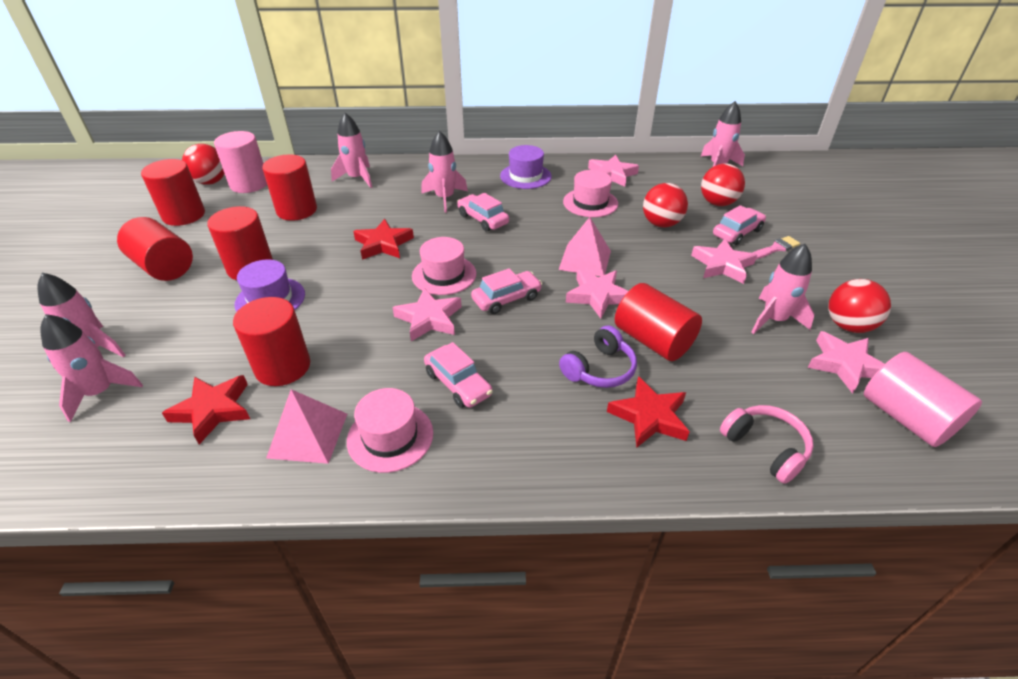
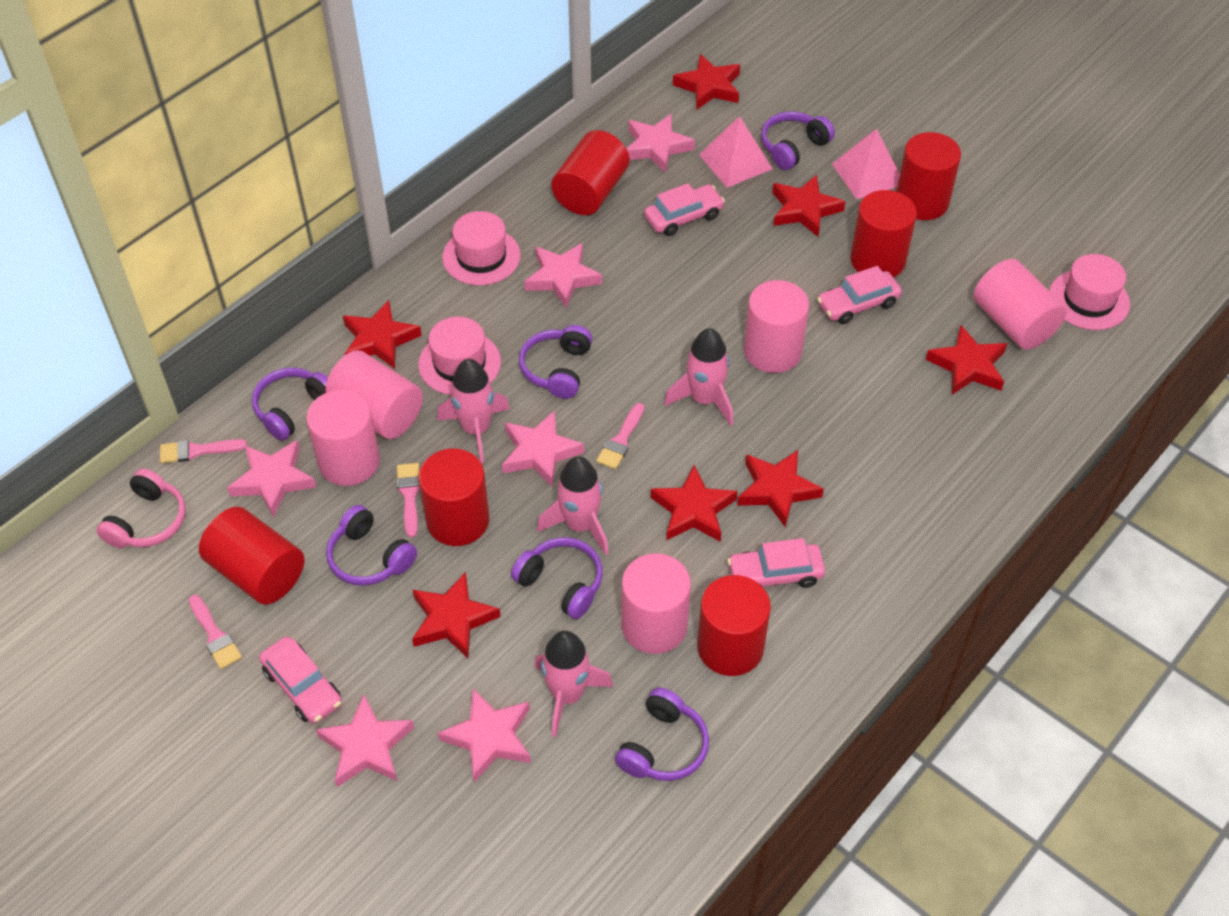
pink brush: [752,236,800,259] = 1 -> [160,439,247,463] [189,595,242,669] [397,463,420,538] [596,403,644,469] = 4
pink cylinder: [214,131,267,193] [864,352,982,447] = 2 -> [306,390,380,486] [325,350,423,439] [621,553,691,654] [744,280,809,373] [974,259,1066,350] = 5
pink rocket: [37,273,126,369] [40,314,143,422] [331,113,373,188] [421,130,468,213] [701,101,745,167] [751,244,814,334] = 6 -> [437,359,510,463] [535,631,613,737] [537,456,609,555] [664,328,733,426] = 4
pink star: [392,288,462,341] [566,270,628,319] [588,155,639,187] [691,239,757,284] [808,331,885,394] = 5 -> [227,440,316,517] [316,694,414,787] [438,688,531,783] [502,410,584,486] [524,243,602,308] [627,114,695,173] = 6
purple hat: [234,259,305,312] [500,145,552,189] = 2 -> none = 0
purple headphones: [559,325,637,388] = 1 -> [252,368,328,441] [326,505,417,586] [511,538,603,619] [519,325,592,399] [615,687,709,781] [761,111,835,170] = 6
red ball: [182,144,225,185] [643,183,688,228] [701,163,745,206] [828,279,891,333] = 4 -> none = 0
red star: [162,375,250,444] [353,219,414,260] [607,376,690,448] = 3 -> [343,300,422,369] [412,572,501,658] [650,465,738,542] [673,54,740,110] [737,450,824,527] [772,175,846,237] [926,325,1007,395] = 7

